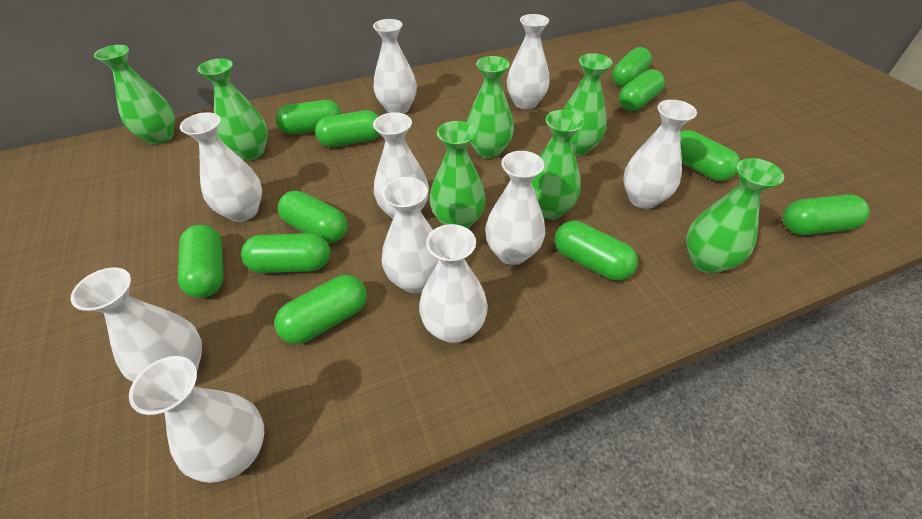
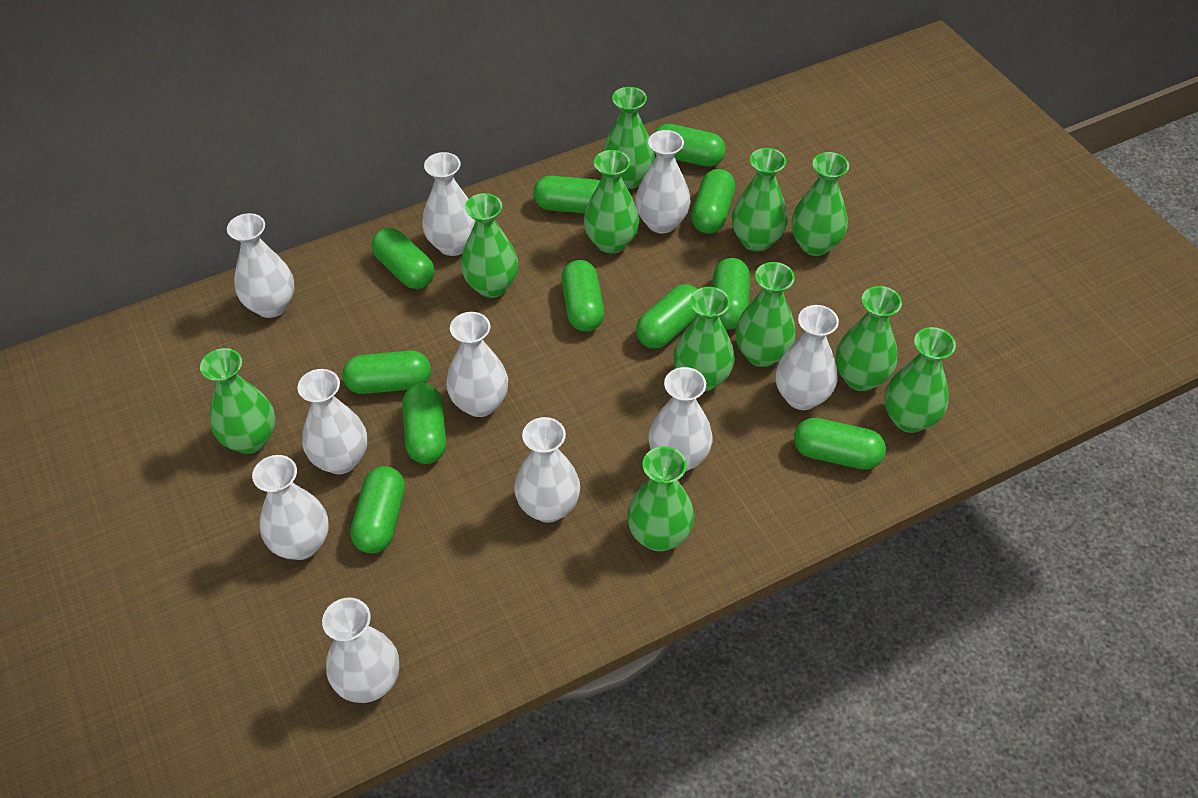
green vase: [94,45,175,144] [198,59,268,161] [430,121,486,229] [467,56,514,158] [531,110,585,220] [563,53,613,156] [686,158,784,274] = 7 -> [200,348,275,454] [461,193,518,298] [584,150,639,254] [602,87,655,189] [627,446,694,552] [673,287,735,392] [732,148,788,252] [736,262,796,367] [791,152,849,256] [836,286,902,391] [884,327,956,433] = 11

